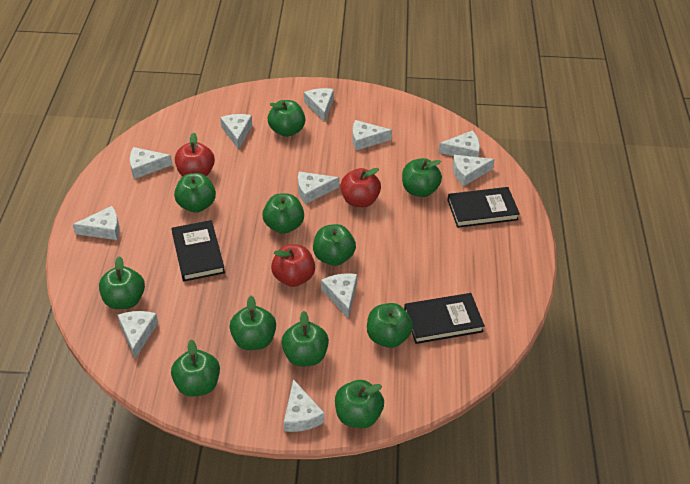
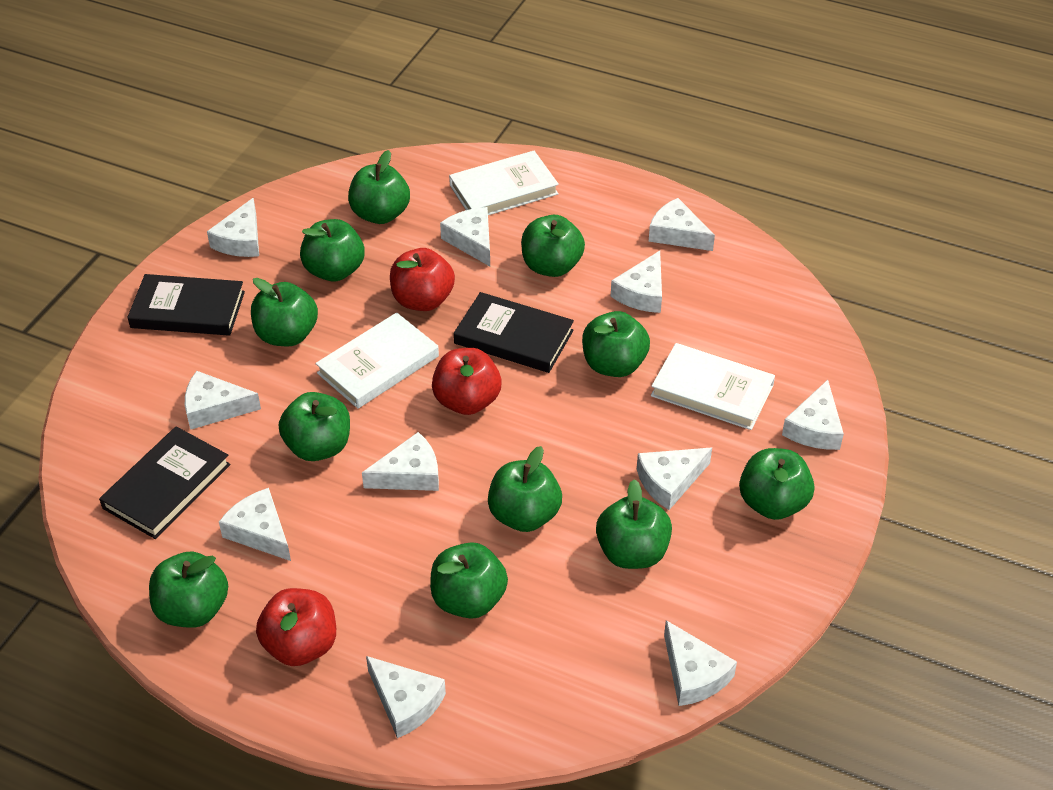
white book: none = 0 -> [316,312,439,409] [449,151,559,215] [651,343,775,430] = 3

